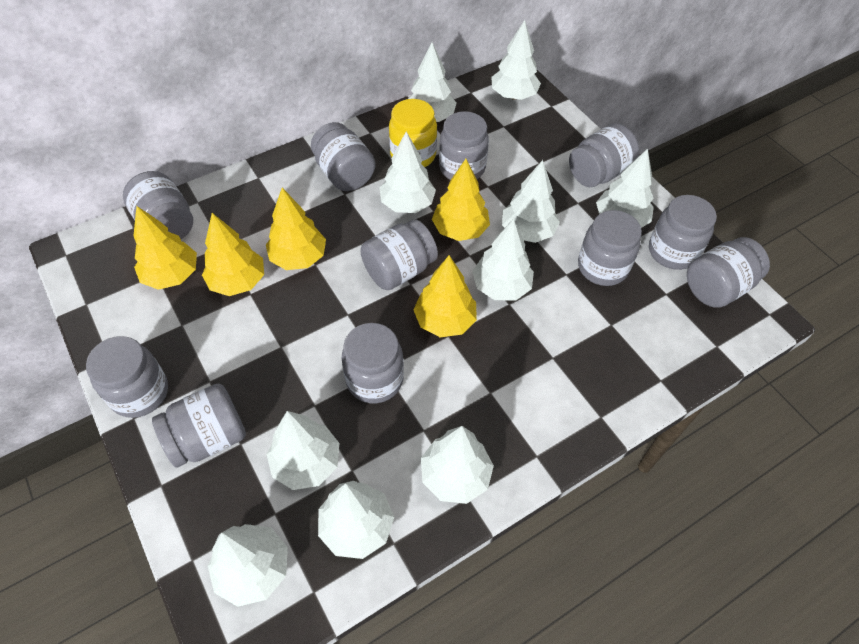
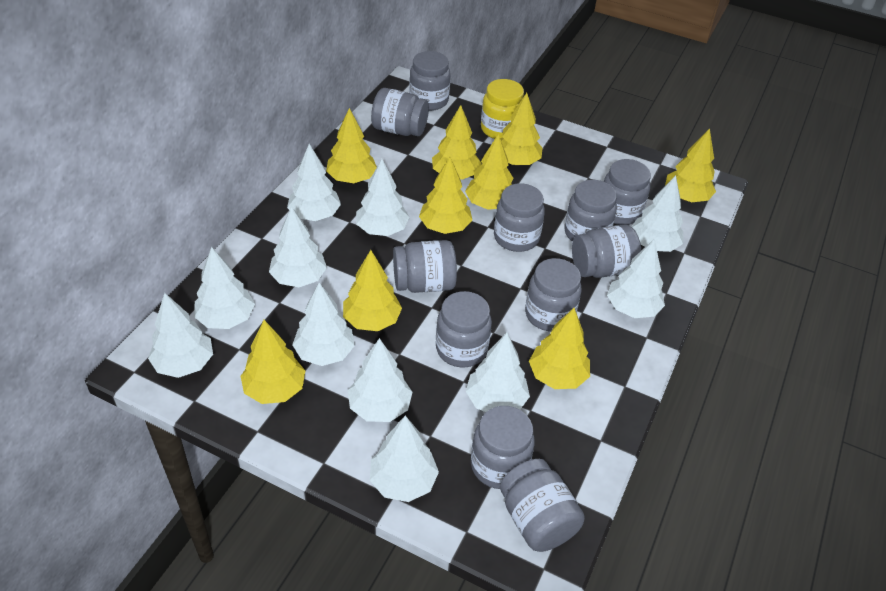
white tree: [208,524,288,607] [267,411,339,490] [318,481,394,559] [379,132,436,213] [408,42,457,122] [421,426,494,504] [472,219,534,300] [491,20,541,100] [502,160,560,243] [596,148,654,228] = 10 -> [148,293,213,378] [194,247,255,329] [269,207,327,287] [287,144,341,221] [292,283,355,366] [348,338,412,422] [356,159,409,236] [370,416,439,502] [466,333,530,412] [607,239,665,318] [632,176,683,252] = 11
yellow tree: [133,206,197,290] [202,213,264,296] [266,188,326,270] [413,255,477,337] [432,159,490,241] = 5 -> [241,320,305,404] [326,108,377,183] [343,250,402,331] [419,157,472,234] [432,105,482,179] [465,134,513,210] [501,93,543,166] [529,308,590,389] [665,128,716,202] = 9

